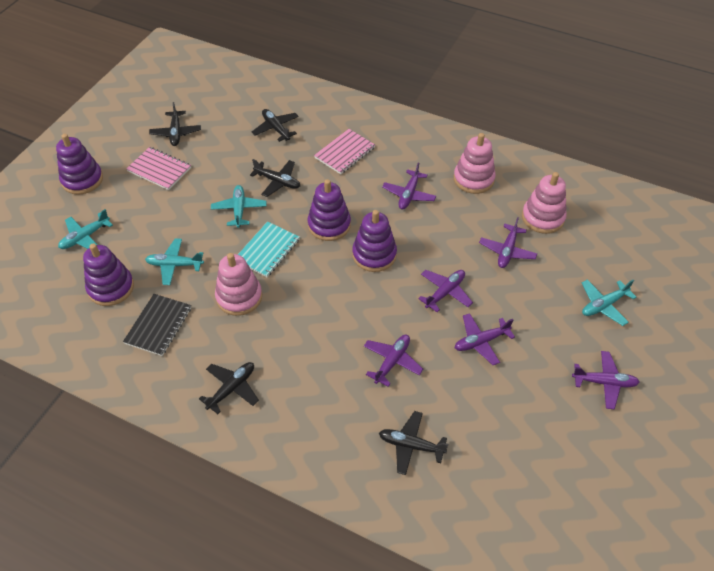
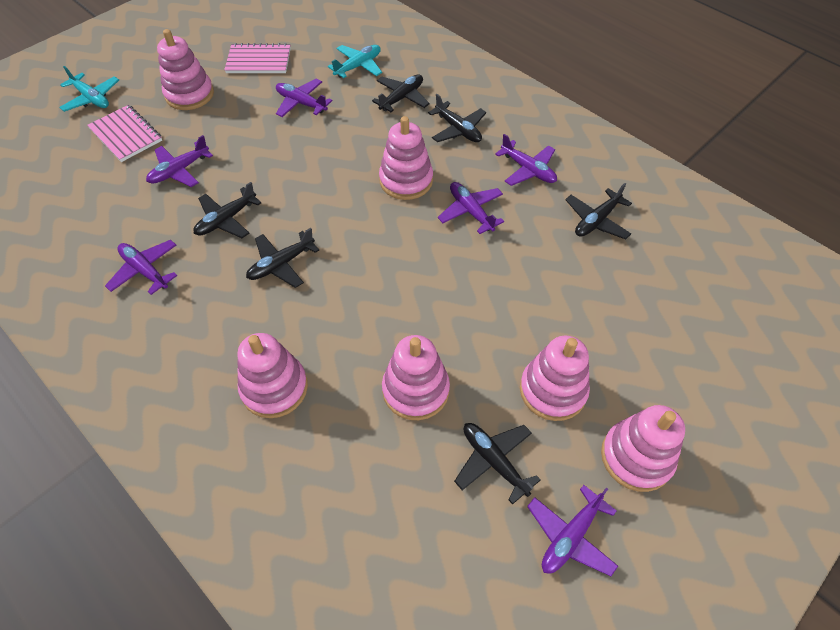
black notebook: [123,294,191,356] = 1 -> none = 0
black plane: [149,102,201,146] [199,362,259,414] [250,159,300,197] [252,109,299,142] [379,411,448,475] = 5 -> [193,182,262,238] [246,228,319,288] [372,74,430,112] [428,94,486,142] [454,423,541,505] [565,183,632,239] = 6
pink stacking toy: [215,253,262,316] [454,133,496,194] [522,172,567,234] = 3 -> [157,29,214,110] [237,333,308,418] [379,116,433,200] [382,335,450,420] [520,336,590,421] [601,405,685,492] = 6
purple stacking toy: [56,134,103,195] [83,244,134,306] [308,179,351,241] [352,210,397,272] = 4 -> none = 0
turquoise notebook: [238,221,300,277] = 1 -> none = 0
turquoise plane: [58,209,113,249] [145,238,204,285] [211,185,267,228] [582,279,636,326] = 4 -> [59,66,119,112] [328,45,382,78] = 2

